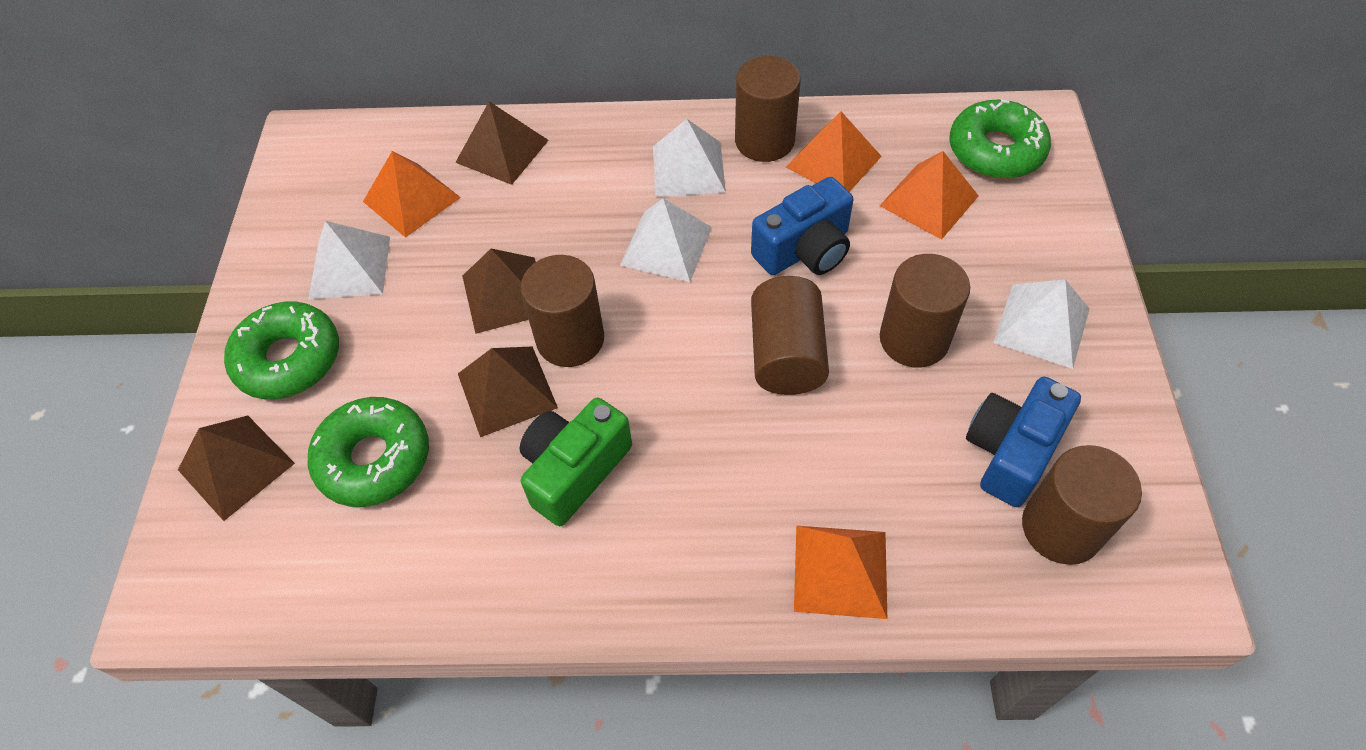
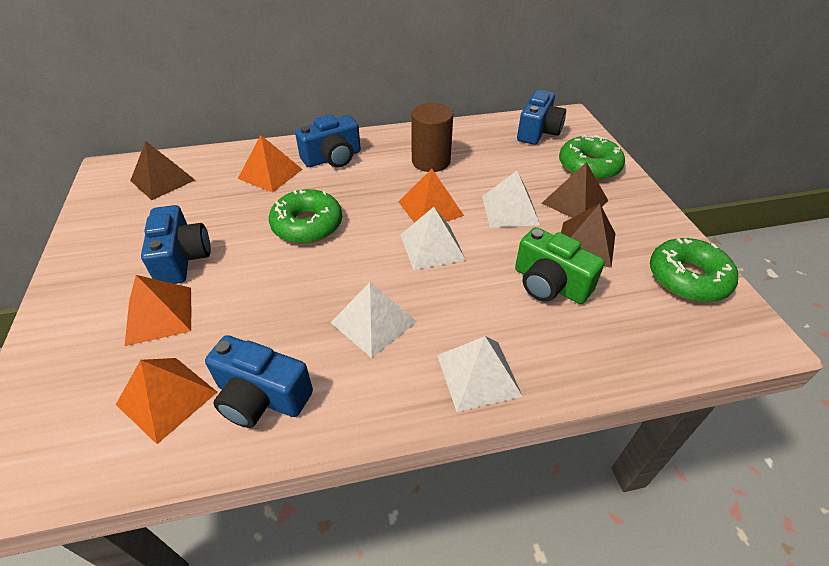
blue camera: [751,177,854,275] [966,377,1081,507] = 2 -> [141,205,211,284] [205,335,313,428] [295,114,361,168] [517,89,566,145] = 4
brown cylinder: [520,255,604,367] [735,56,801,162] [751,276,829,395] [880,254,970,368] [1022,445,1142,565] = 5 -> [411,103,453,172] = 1
brown pyramid: [178,415,295,521] [455,101,549,185] [458,346,558,437] [462,249,536,334] = 4 -> [130,141,195,200] [542,162,608,218] [561,203,616,268] = 3

